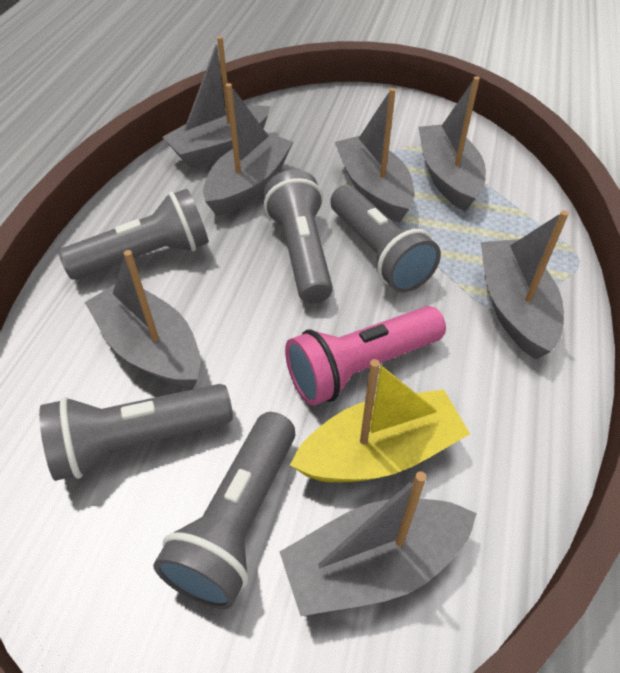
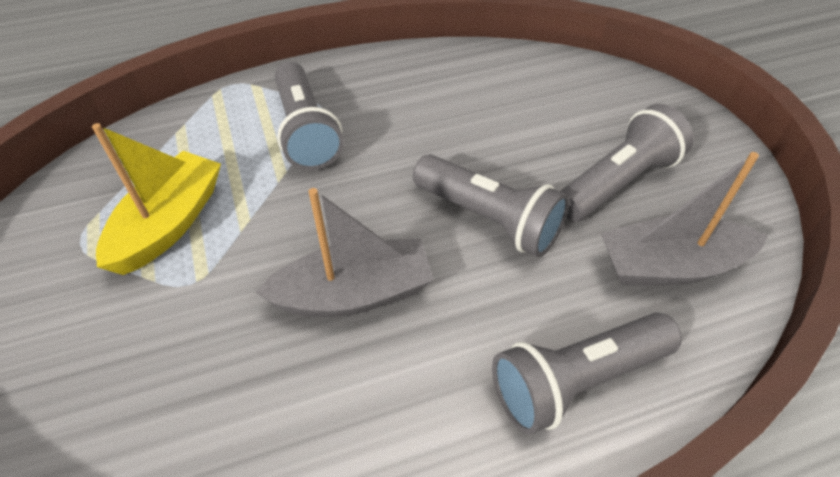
grey boat: [85,250,201,389] [163,36,271,168] [203,83,293,216] [280,471,477,616] [335,88,414,223] [418,76,486,212] [481,210,569,360] = 7 -> [255,188,434,317] [601,152,768,285] = 2
grey flashlight: [39,384,233,481] [58,189,209,280] [153,412,295,609] [264,170,333,304] [330,185,441,293] = 5 -> [275,62,344,170] [413,154,569,257] [492,312,682,435] [560,104,693,222] = 4
pink flashlight: [285,306,446,406] = 1 -> none = 0

